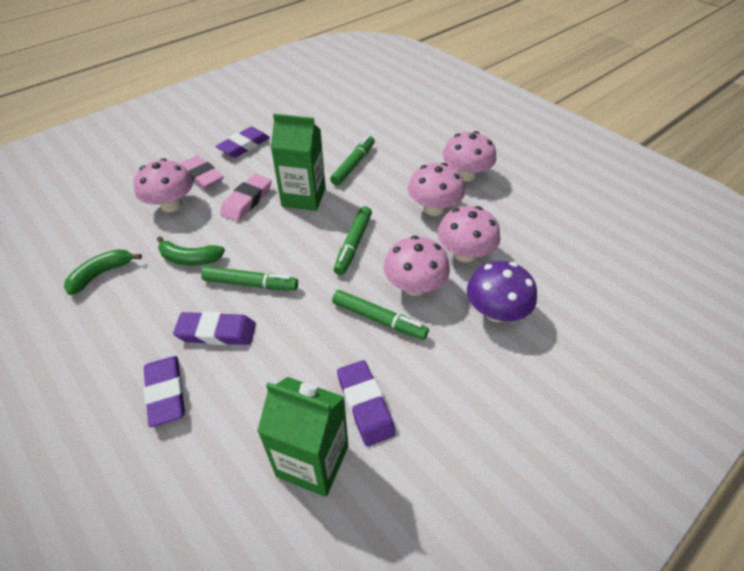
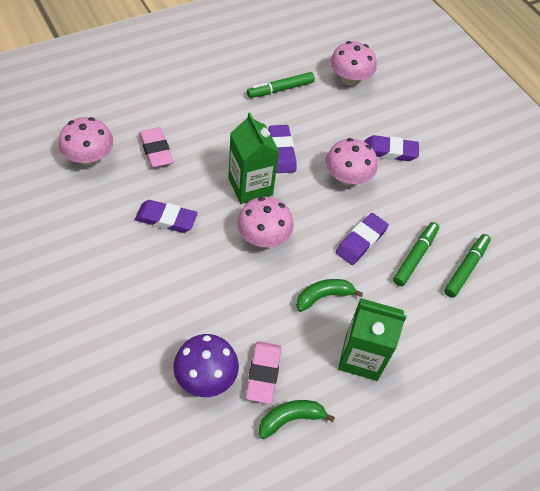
green marker: [201,266,298,291] [330,135,375,186] [332,290,429,340] [334,206,372,275] = 4 -> [247,72,315,98] [393,222,439,286] [444,234,491,298] = 3
pink mushroom: [133,158,193,212] [384,236,450,296] [408,163,465,216] [438,206,500,262] [443,131,496,182] = 5 -> [59,117,114,166] [237,197,294,247] [326,138,377,186] [330,41,377,86] = 4

